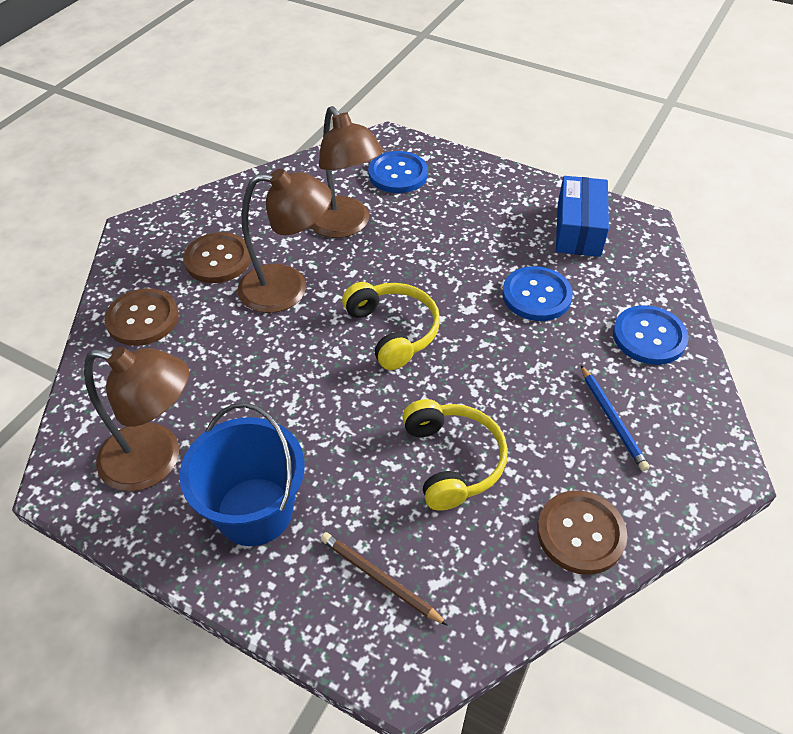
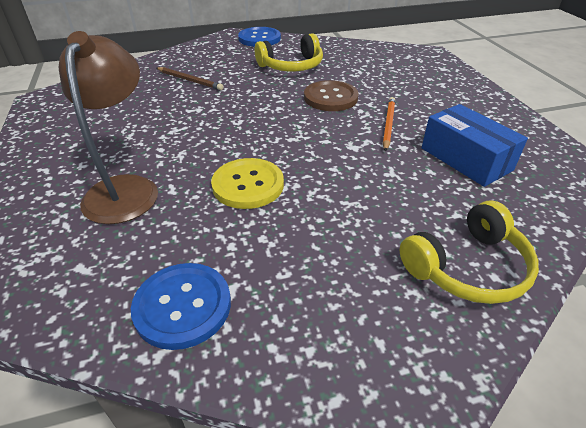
blue bucket: [180,403,305,546] = 1 -> none = 0
blue button: [368,151,428,193] [502,266,573,321] [613,305,689,365] = 3 -> [131,263,231,350] [238,27,281,47] = 2
blue pencil: [581,365,650,471] = 1 -> none = 0
brown button: [104,288,179,346] [183,232,251,283] [537,491,628,575] = 3 -> [304,80,359,111] = 1
brown lamp: [84,347,189,491] [238,169,332,313] [310,106,383,238] = 3 -> [59,31,158,224] = 1
orange pencil: none = 0 -> [383,97,395,152] = 1
yellow button: none = 0 -> [211,158,284,209] = 1

